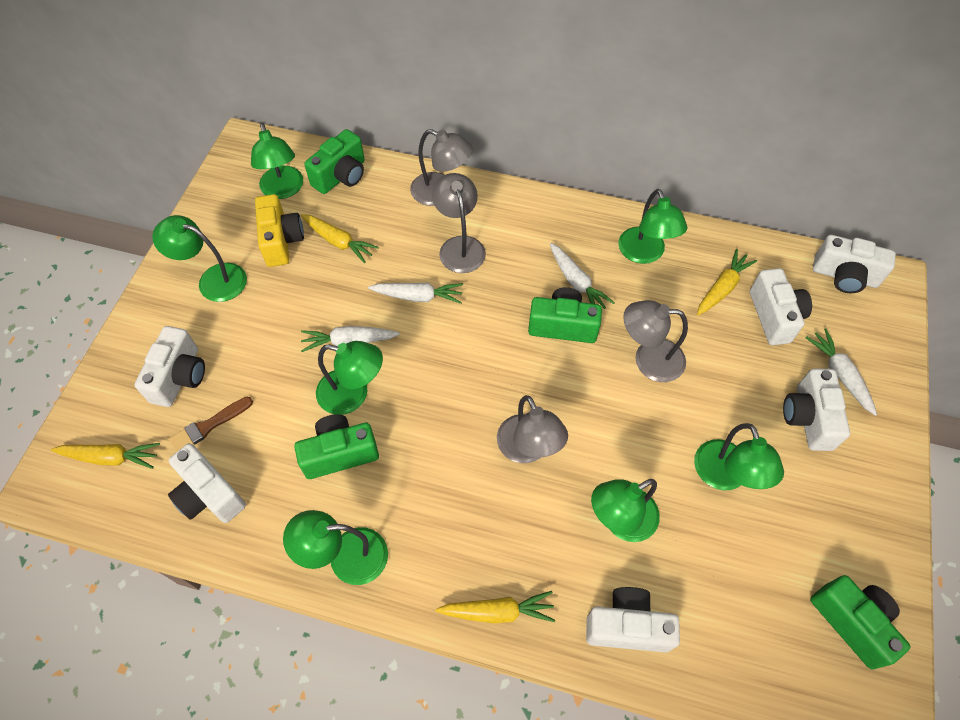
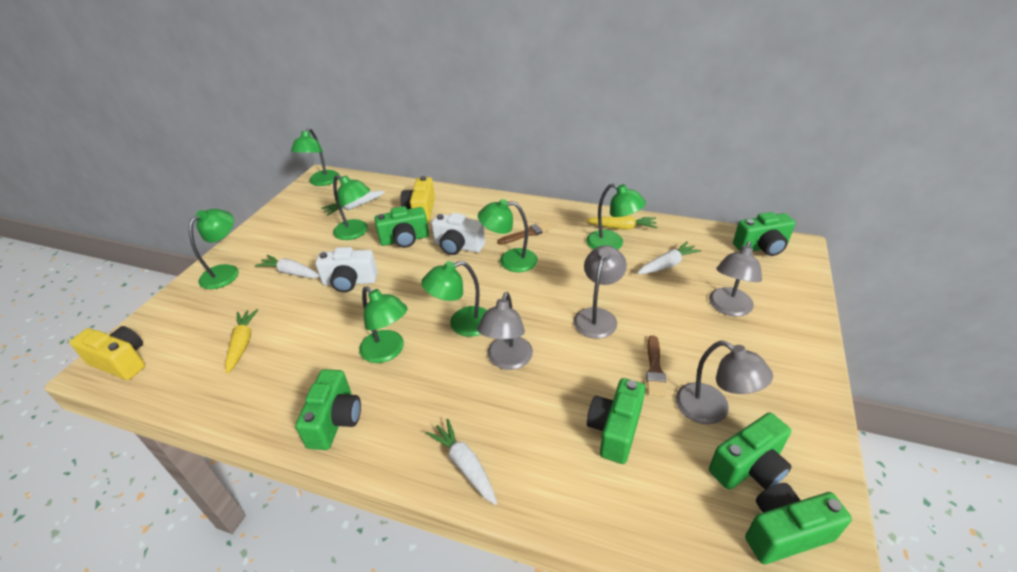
brown brush: [169,397,253,452] = 1 -> [497,221,553,245] [646,335,667,397] = 2
green camera: [294,414,379,479] [304,129,365,194] [528,287,602,343] [810,575,911,669] = 4 -> [295,369,361,450] [375,206,429,248] [587,378,646,464] [709,412,791,490] [733,212,795,256] [745,483,852,564] = 6
white camera: [135,326,205,407] [168,443,246,523] [586,587,680,652] [750,268,812,345] [783,368,850,451] [813,235,896,293] = 6 -> [315,247,378,292] [431,213,485,255] = 2
yellow camera: [255,194,304,267] = 1 -> [69,326,145,380] [400,176,435,222] = 2
yellow carrot: [51,443,160,469] [301,214,379,263] [435,591,555,623] [697,249,757,316] = 4 -> [225,309,258,374] [586,216,657,230] = 2

